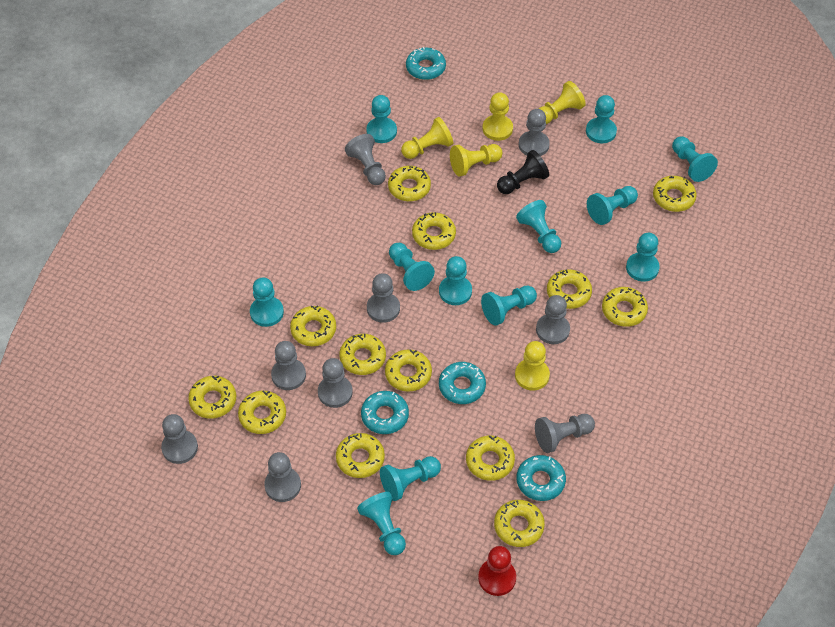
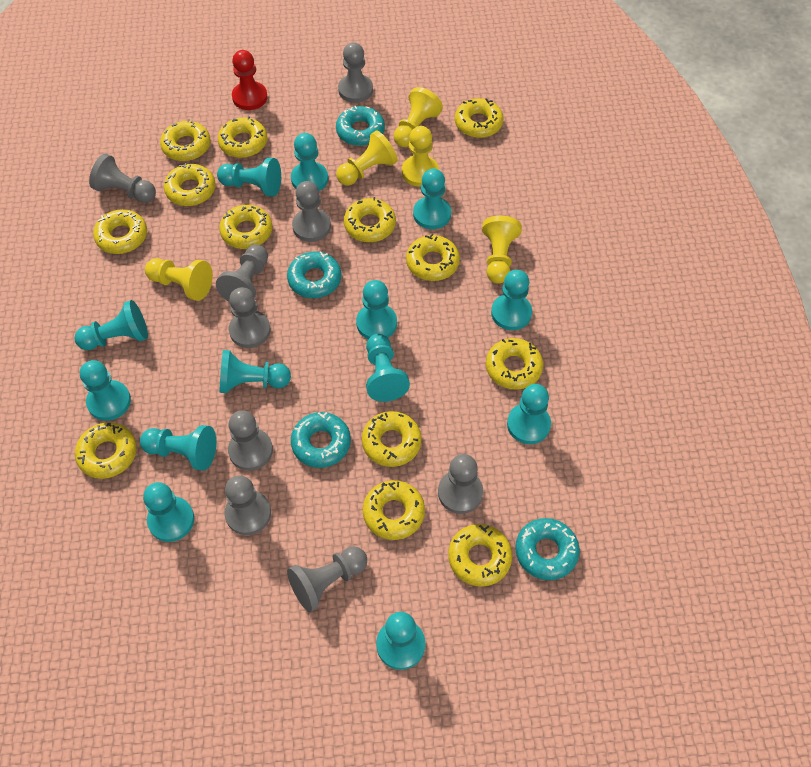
black pawn: [497,150,549,194] = 1 -> none = 0
turquoise pawn: [250,277,284,327] [357,492,406,555] [366,95,397,143] [380,456,441,501] [389,243,435,291] [439,256,472,305] [481,286,537,326] [516,200,561,253] [586,95,617,143] [587,186,638,225] [626,233,660,282] [672,136,718,182] = 12 -> [75,300,148,350] [80,360,131,421] [140,425,217,471] [143,482,194,542] [217,158,281,197] [220,350,291,393] [291,133,328,191] [356,280,397,339] [366,334,410,402] [376,612,425,670] [413,169,451,229] [491,270,532,330] [507,384,551,444] = 13

